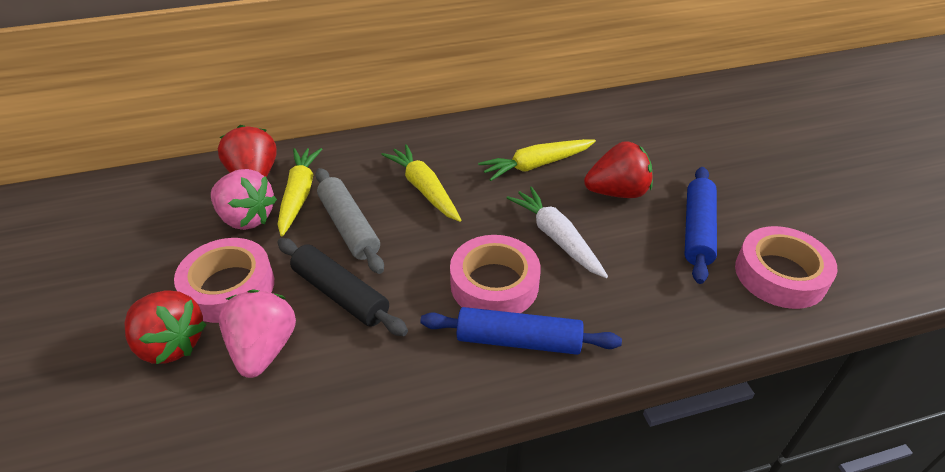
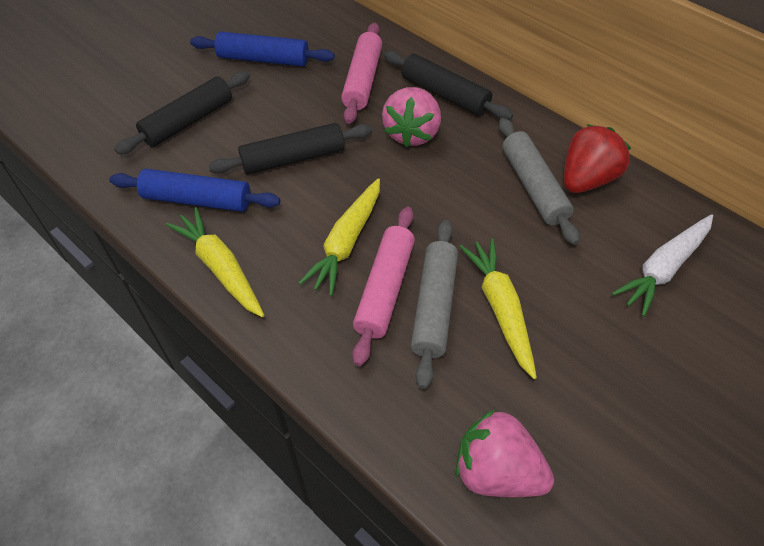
black rolling pin: [277,238,408,336] = 1 -> [114,71,250,154] [208,123,372,174] [384,51,513,120] = 3
grey rolling pin: [316,168,384,274] = 1 -> [411,220,458,389] [499,118,580,245] = 2
pink rolling pin: none = 0 -> [341,23,382,124] [352,206,415,366] = 2
pink tape: [174,238,274,323] [450,235,541,313] [735,226,837,309] = 3 -> none = 0
red strawberry: [125,290,207,364] [218,125,277,177] [584,141,653,198] = 3 -> [564,124,631,193] = 1

